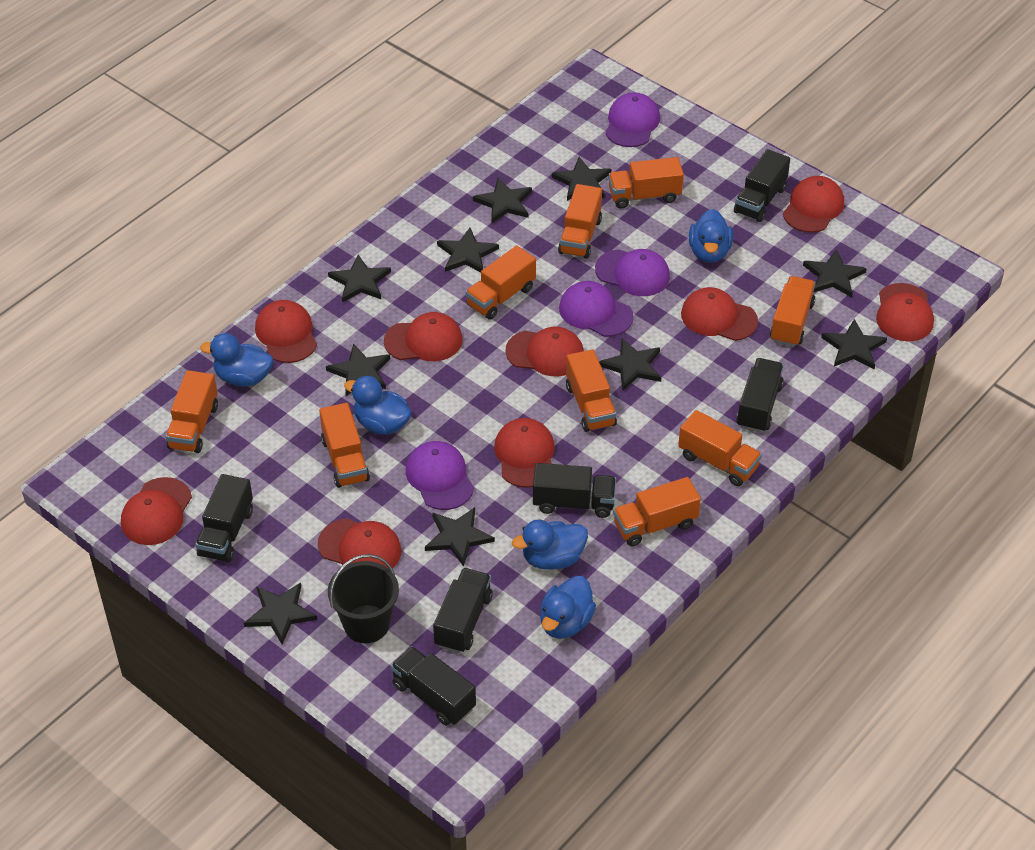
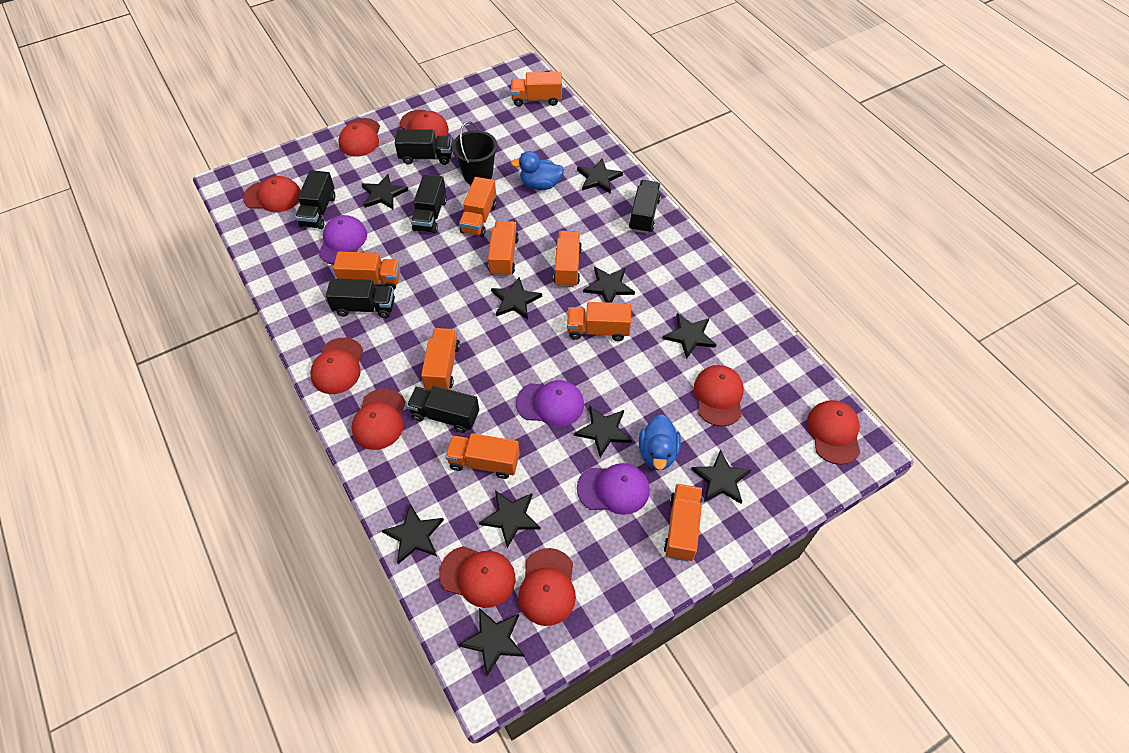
blue duck: [200,333,273,387] [344,376,411,435] [512,520,588,570] [540,576,596,639] [689,209,733,263] = 5 -> [511,151,564,190] [639,415,681,470] = 2
purple cap: [406,441,474,510] [559,281,634,337] [595,249,670,296] [605,92,660,147] = 4 -> [319,215,367,265] [516,380,584,427] [577,463,650,515] = 3

